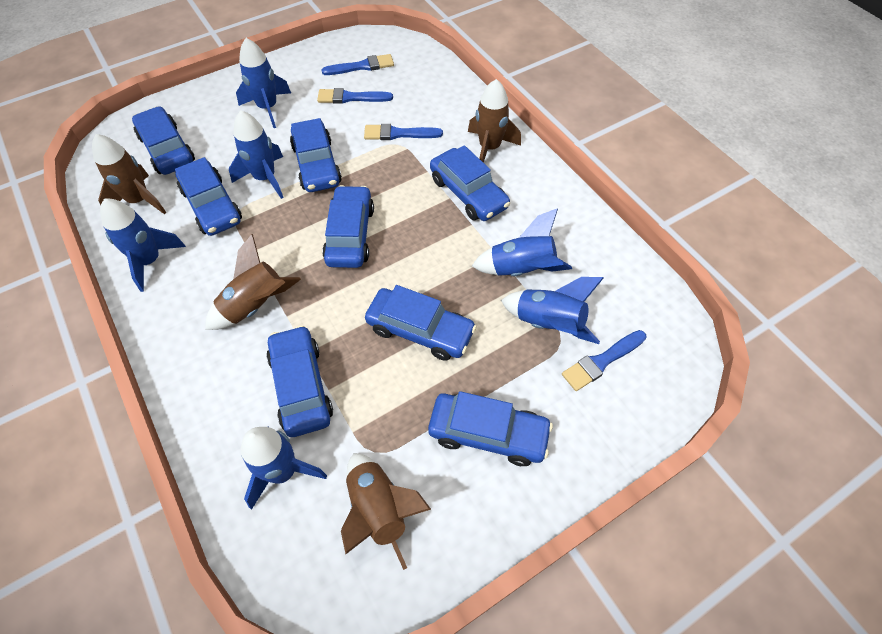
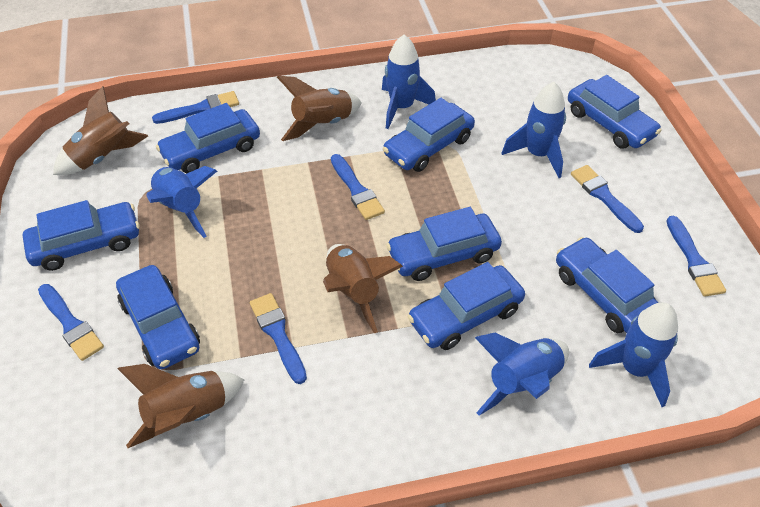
blue brush: [317,88,393,104] [321,54,394,75] [364,124,443,140] [562,330,647,391] = 4 -> [38,284,104,361] [152,91,239,124] [250,293,307,384] [331,154,385,220] [571,165,644,233] [667,216,726,297] = 6
blue rocket: [100,198,186,292] [229,110,284,199] [236,38,291,128] [241,427,327,510] [472,208,572,276] [501,277,604,344] = 6 -> [146,166,217,238] [382,35,436,129] [475,333,569,416] [502,82,566,178] [589,302,678,407] = 5

